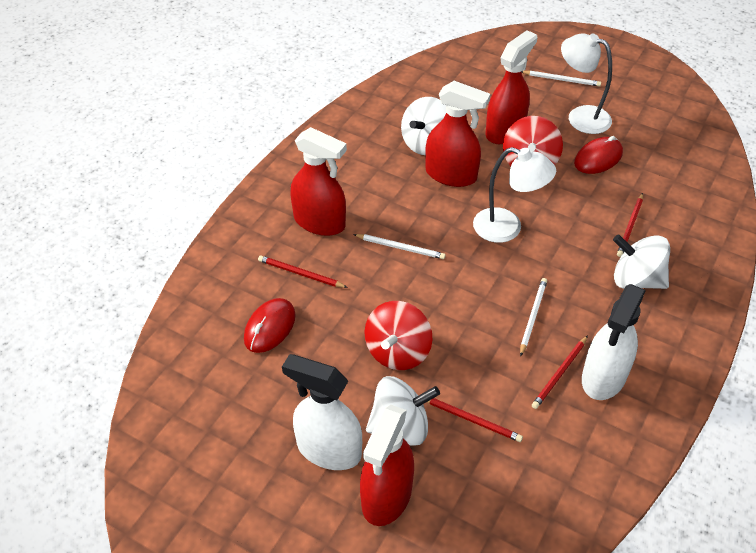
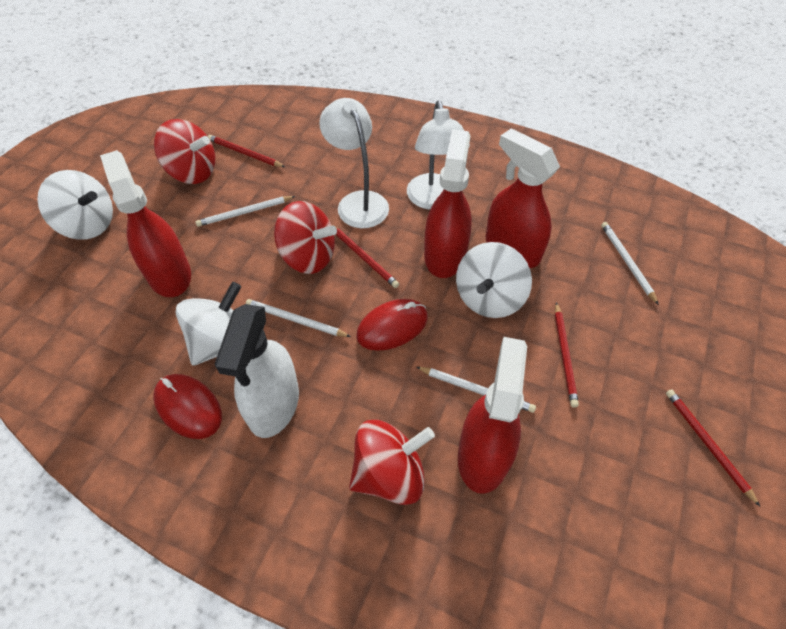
red spinning top: [364,301,432,370] [503,116,563,166] = 2 -> [154,119,215,184] [274,201,337,274] [349,420,435,505] = 3
white pencil: [353,234,446,259] [520,278,547,356] [521,71,601,87] = 3 -> [195,196,295,227] [246,299,351,337] [417,367,536,413] [601,222,659,305] = 4
white spray bottle: [282,354,362,470] [582,284,646,400] = 2 -> [214,304,299,438] = 1

